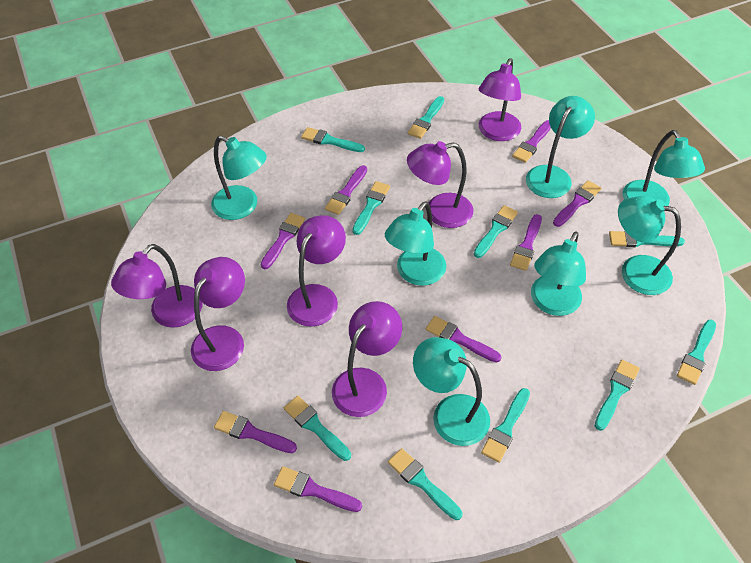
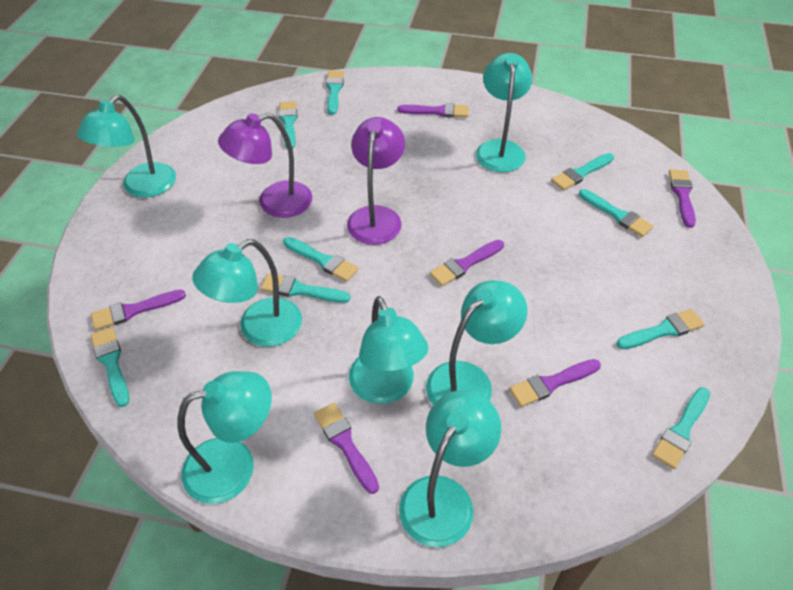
purple brush: [214,411,297,453] [261,213,305,269] [274,466,362,512] [325,165,367,215] [426,316,502,363] [510,214,542,271] [512,120,551,163] [553,180,601,227] = 8 -> [91,290,186,330] [314,403,379,494] [398,103,469,118] [430,240,504,286] [509,359,601,407] [669,169,696,228] = 6
purple lamp: [111,244,203,328] [191,257,245,371] [287,215,346,327] [332,301,402,417] [407,141,474,228] [478,58,521,141] = 6 -> [218,113,312,218] [347,117,405,245] = 2
turquoise brush: [284,396,351,461] [301,127,365,152] [352,181,390,235] [388,448,462,520] [408,96,444,139] [474,205,518,258] [481,388,530,463] [595,360,640,431] [609,231,685,247] [677,320,716,385] = 10 -> [91,327,129,407] [261,273,350,303] [279,101,297,148] [283,237,358,282] [326,71,344,115] [551,153,614,190] [579,189,654,237] [616,309,705,349] [652,387,710,469] = 9

